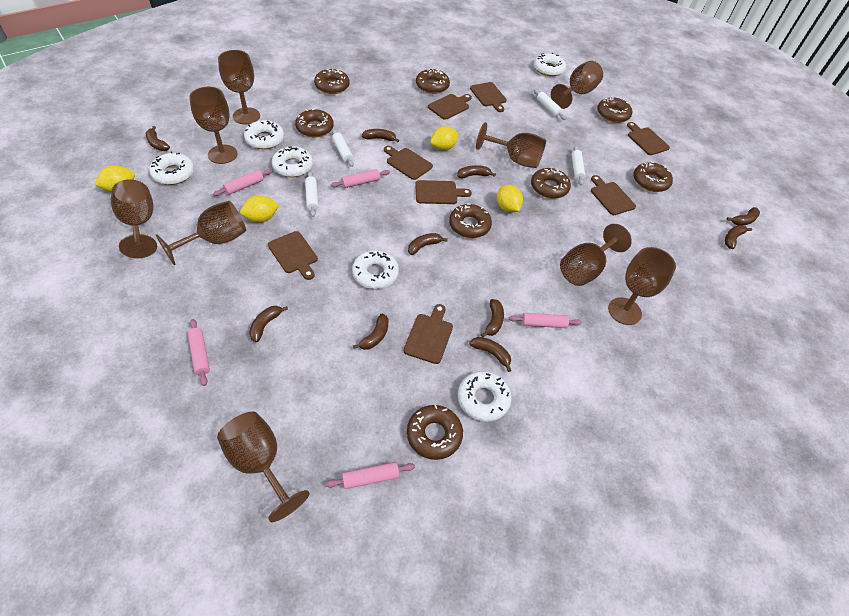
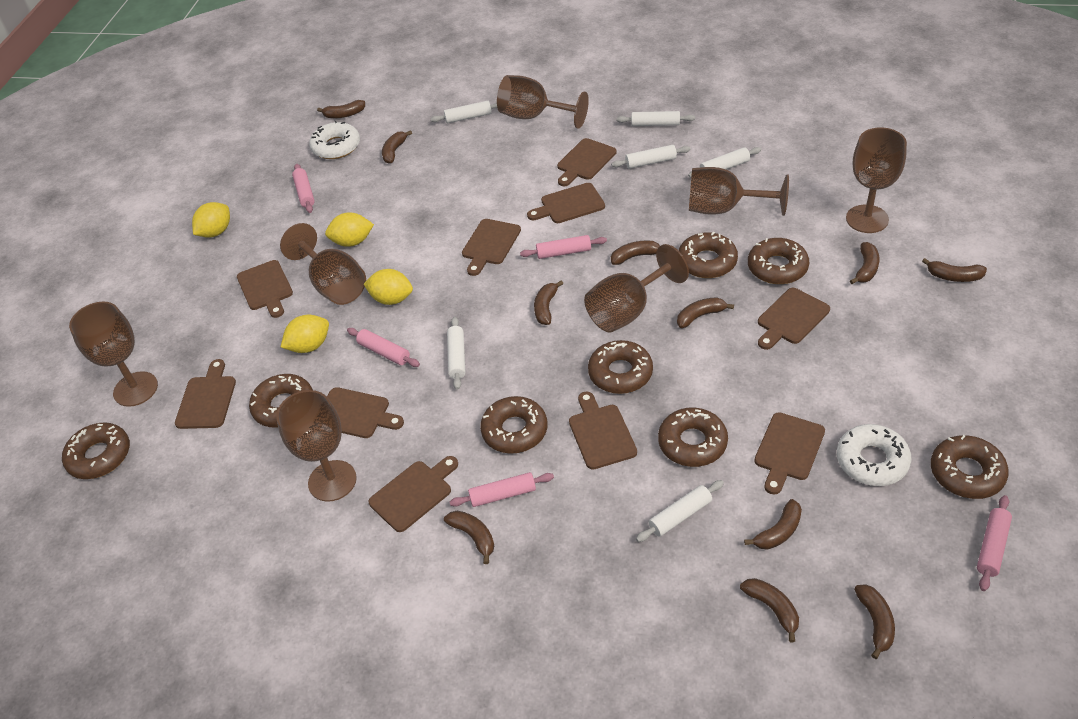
brown banana: [146,126,170,151] [249,306,288,342] [353,314,388,350] [362,129,399,143] [408,233,448,255] [457,165,496,179] [470,337,511,372] [481,299,504,337] [725,225,752,249] [727,207,760,225] = 10 -> [317,100,365,118] [382,130,412,164] [444,511,494,564] [534,280,564,325] [611,240,660,265] [677,297,734,328] [740,578,799,643] [744,499,802,550] [850,242,880,284] [854,584,895,659] [922,258,987,282] = 11
brown cutting board: [268,231,318,280] [384,146,433,180] [403,304,453,364] [415,180,472,204] [428,94,472,120] [470,82,507,112] [591,175,636,215] [627,122,670,155] = 8 -> [175,359,236,429] [237,260,293,318] [327,387,404,438] [369,456,458,532] [462,219,521,276] [527,183,605,223] [557,138,617,186] [569,391,637,470] [754,412,825,495] [758,288,830,350] = 10
brown goblet: [111,179,157,258] [156,201,246,265] [189,87,238,164] [217,412,309,522] [218,50,260,124] [476,122,546,168] [551,61,603,109] [560,224,632,286] [608,247,676,325] = 9 -> [69,302,158,407] [276,390,357,502] [280,223,366,305] [497,75,589,129] [584,244,689,333] [689,167,789,216] [846,128,907,233] = 7
white donut: [149,151,194,185] [244,120,284,149] [272,146,313,177] [352,250,399,289] [458,371,511,422] [534,53,566,76] = 6 -> [309,121,360,159] [837,424,912,486] = 2
white rolling pin: [305,171,318,217] [332,129,354,167] [534,89,566,120] [571,146,585,185] = 4 -> [431,101,497,123] [447,317,465,390] [611,145,691,169] [616,111,695,126] [636,480,724,542] [688,147,761,177] = 6

